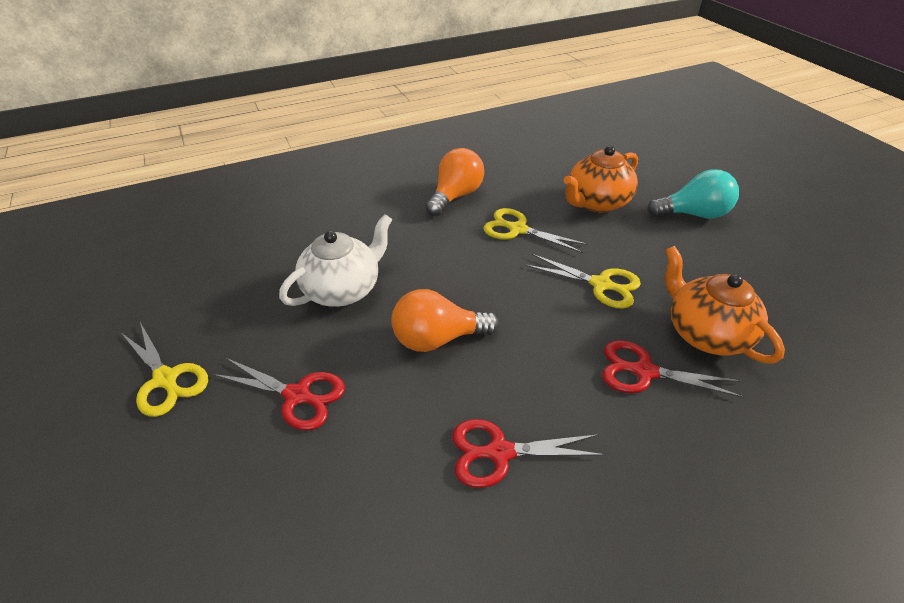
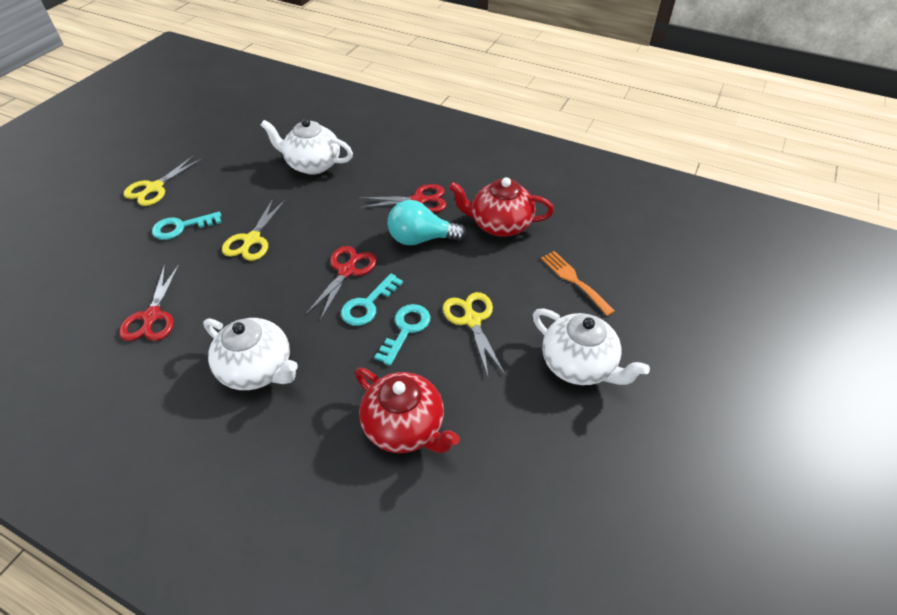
orange fork: none = 0 -> [541,251,615,316] = 1
orange light bulb: [391,289,499,352] [426,148,484,216] = 2 -> none = 0
orange teapot: [563,146,638,213] [665,246,785,364] = 2 -> none = 0
red teapot: none = 0 -> [355,368,460,453] [449,177,554,237] = 2
turquoise key: none = 0 -> [152,212,222,240] [341,274,403,326] [374,304,430,366] = 3
white teapot: [279,214,392,307] = 1 -> [203,318,298,390] [261,118,353,175] [533,308,650,385] = 3

